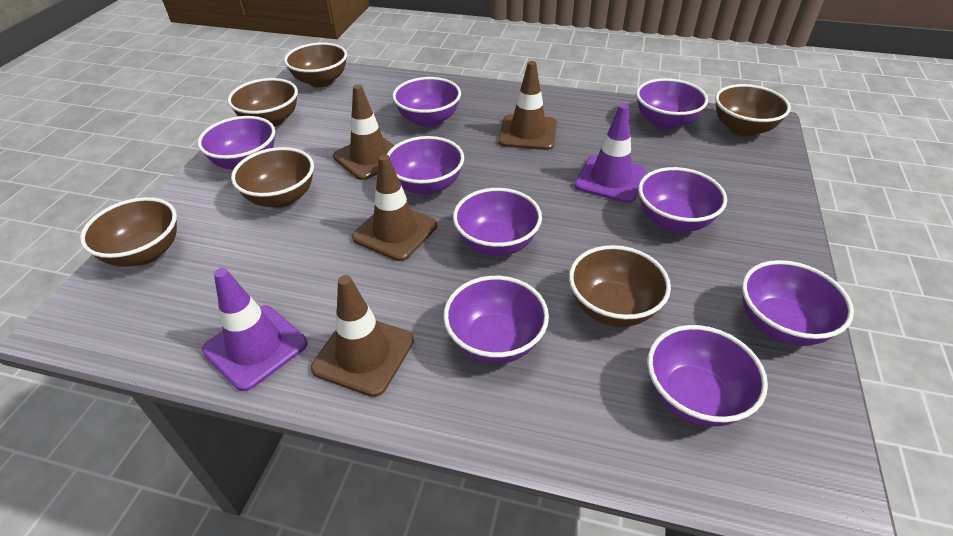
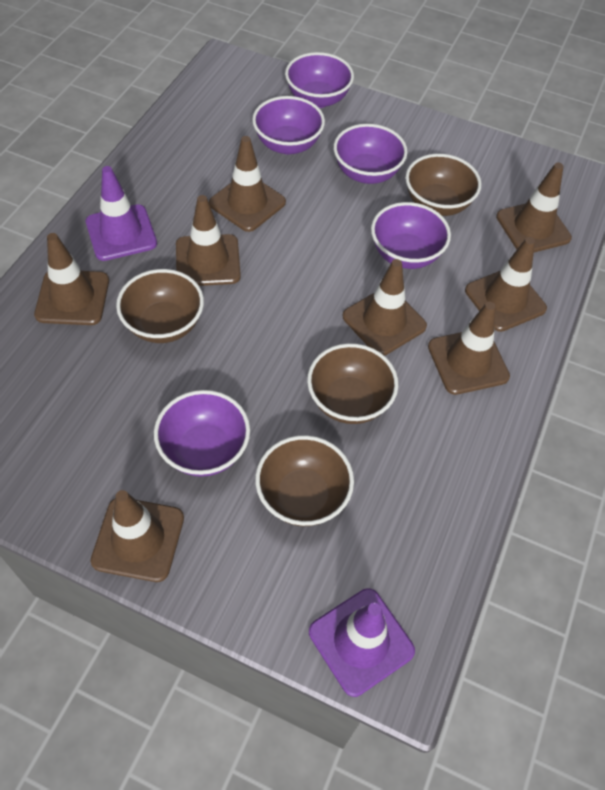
brown bowl: [80,197,177,267] [228,78,298,127] [231,147,314,208] [284,42,347,88] [569,245,671,327] [715,84,791,136] = 6 -> [116,269,204,343] [255,435,354,526] [307,343,398,424] [405,154,482,216] = 4
brown traffic cone: [311,275,414,397] [333,84,395,180] [352,154,437,261] [499,61,557,150] = 4 -> [34,233,109,325] [90,490,184,582] [176,195,241,286] [209,136,286,232] [343,259,427,356] [428,302,510,395] [465,237,547,332] [496,163,572,252] = 8
purple bowl: [198,116,275,170] [387,136,464,195] [392,77,461,127] [443,276,549,364] [453,188,542,256] [636,78,708,130] [638,167,727,232] [647,325,768,427] [742,260,854,346] = 9 -> [154,390,250,477] [252,96,325,154] [285,52,354,108] [334,124,408,184] [371,202,451,269] = 5

